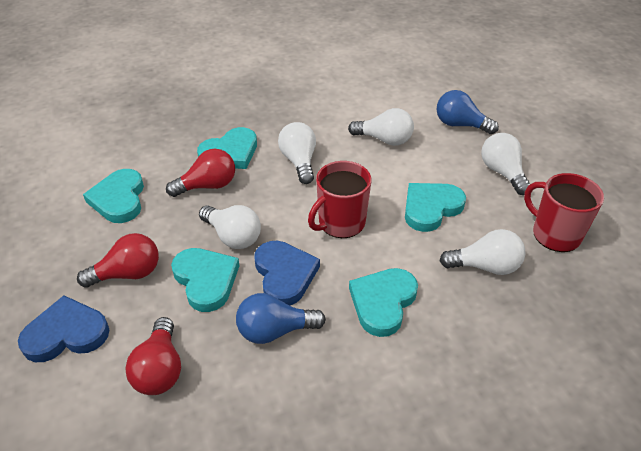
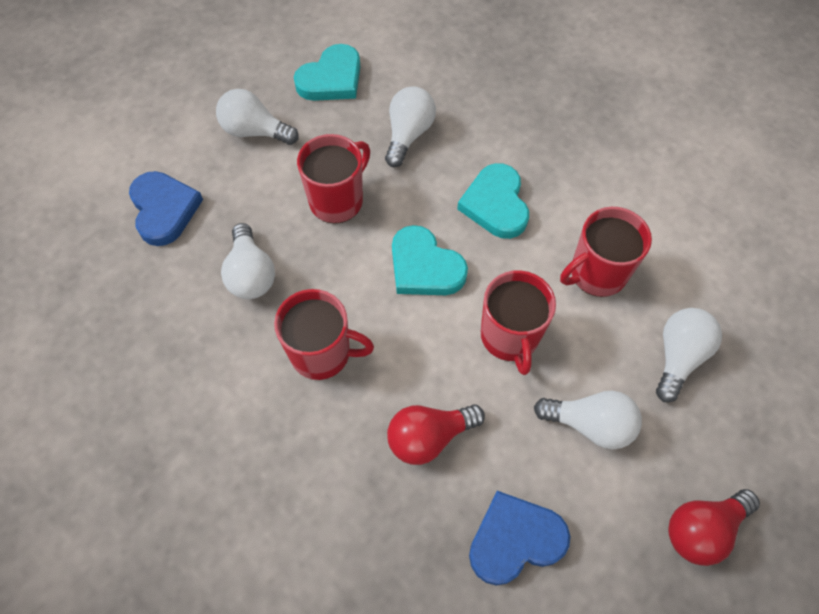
blue light bulb: [236,293,326,344] [437,90,499,134] = 2 -> none = 0
red light bulb: [77,233,159,288] [125,317,181,395] [166,149,235,197] = 3 -> [387,404,485,465] [668,489,760,566] = 2
red mug: [308,161,371,238] [524,173,604,252] = 2 -> [274,289,374,380] [297,134,370,224] [481,270,556,375] [560,207,652,297] = 4
turquoise heart: [83,169,144,223] [171,248,239,312] [197,127,257,169] [349,268,418,337] [405,183,466,232] = 5 -> [294,44,360,101] [392,225,468,295] [457,163,529,239] = 3

